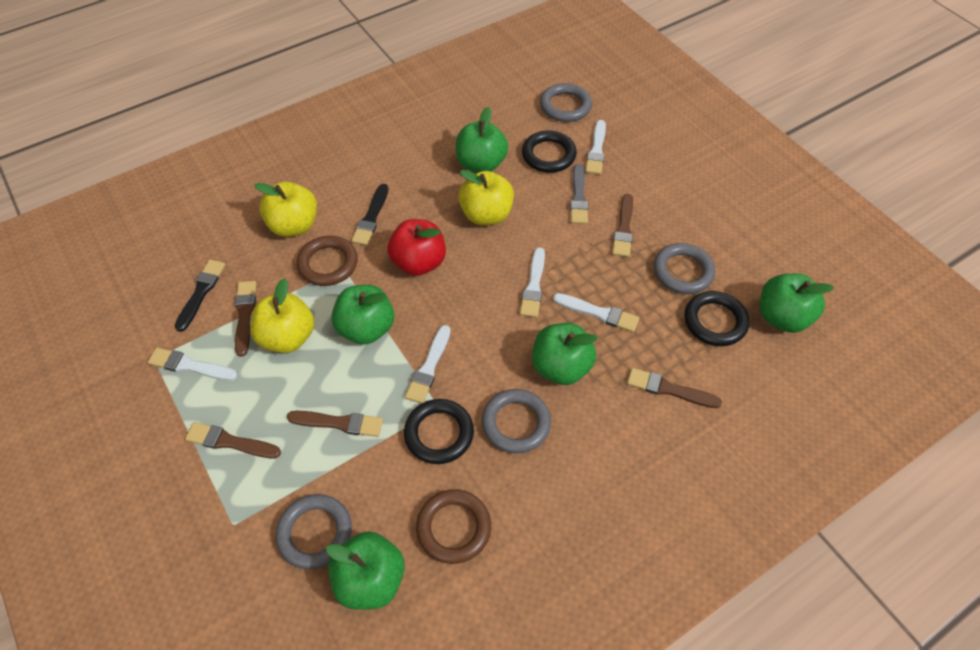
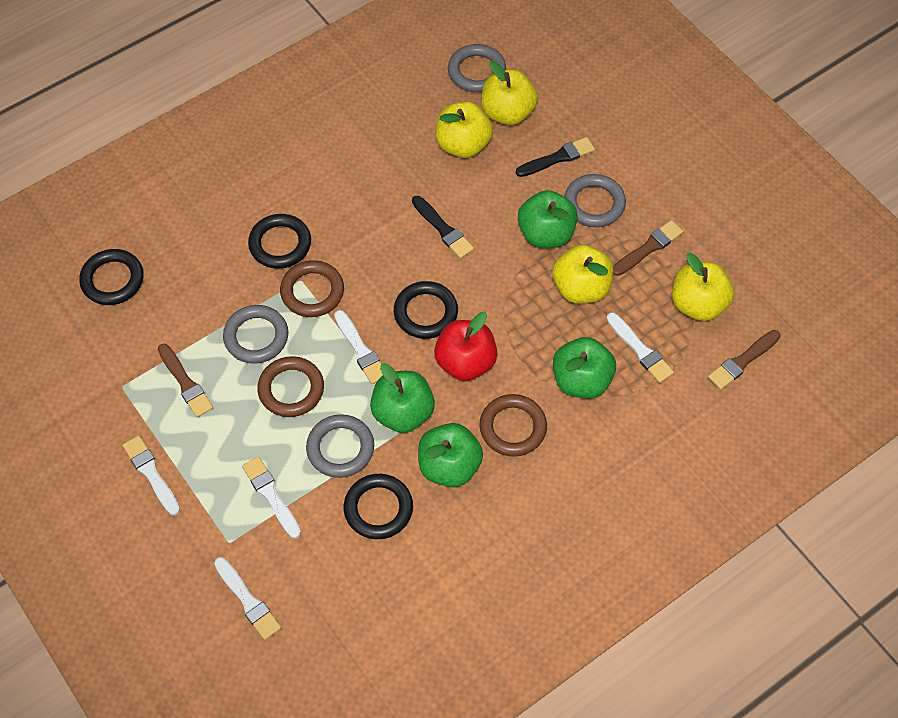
black ring: [404,399,474,464] [522,131,577,173] [684,291,749,346] = 3 -> [79,249,144,305] [248,214,311,269] [344,474,413,539] [394,281,458,339] = 4
brown brush: [185,422,281,459] [235,281,256,357] [287,411,383,437] [612,194,633,257] [627,368,722,408] = 5 -> [158,344,213,417] [613,220,683,276] [708,330,781,390] = 3
brown ring: [297,236,358,286] [416,489,491,564] = 2 -> [257,356,324,417] [280,260,344,317] [479,394,547,457] = 3
green apple: [326,531,405,610] [331,285,394,344] [456,107,508,173] [532,323,598,385] [760,274,834,333] = 5 -> [370,363,435,433] [418,423,483,487] [518,190,578,248] [553,337,616,399] = 4
grey brush: [570,164,588,224] = 1 -> none = 0
yellow apple: [250,278,314,353] [254,182,317,237] [458,170,514,225] = 3 -> [436,102,493,158] [481,61,538,125] [552,245,613,304] [672,253,734,321] = 4

